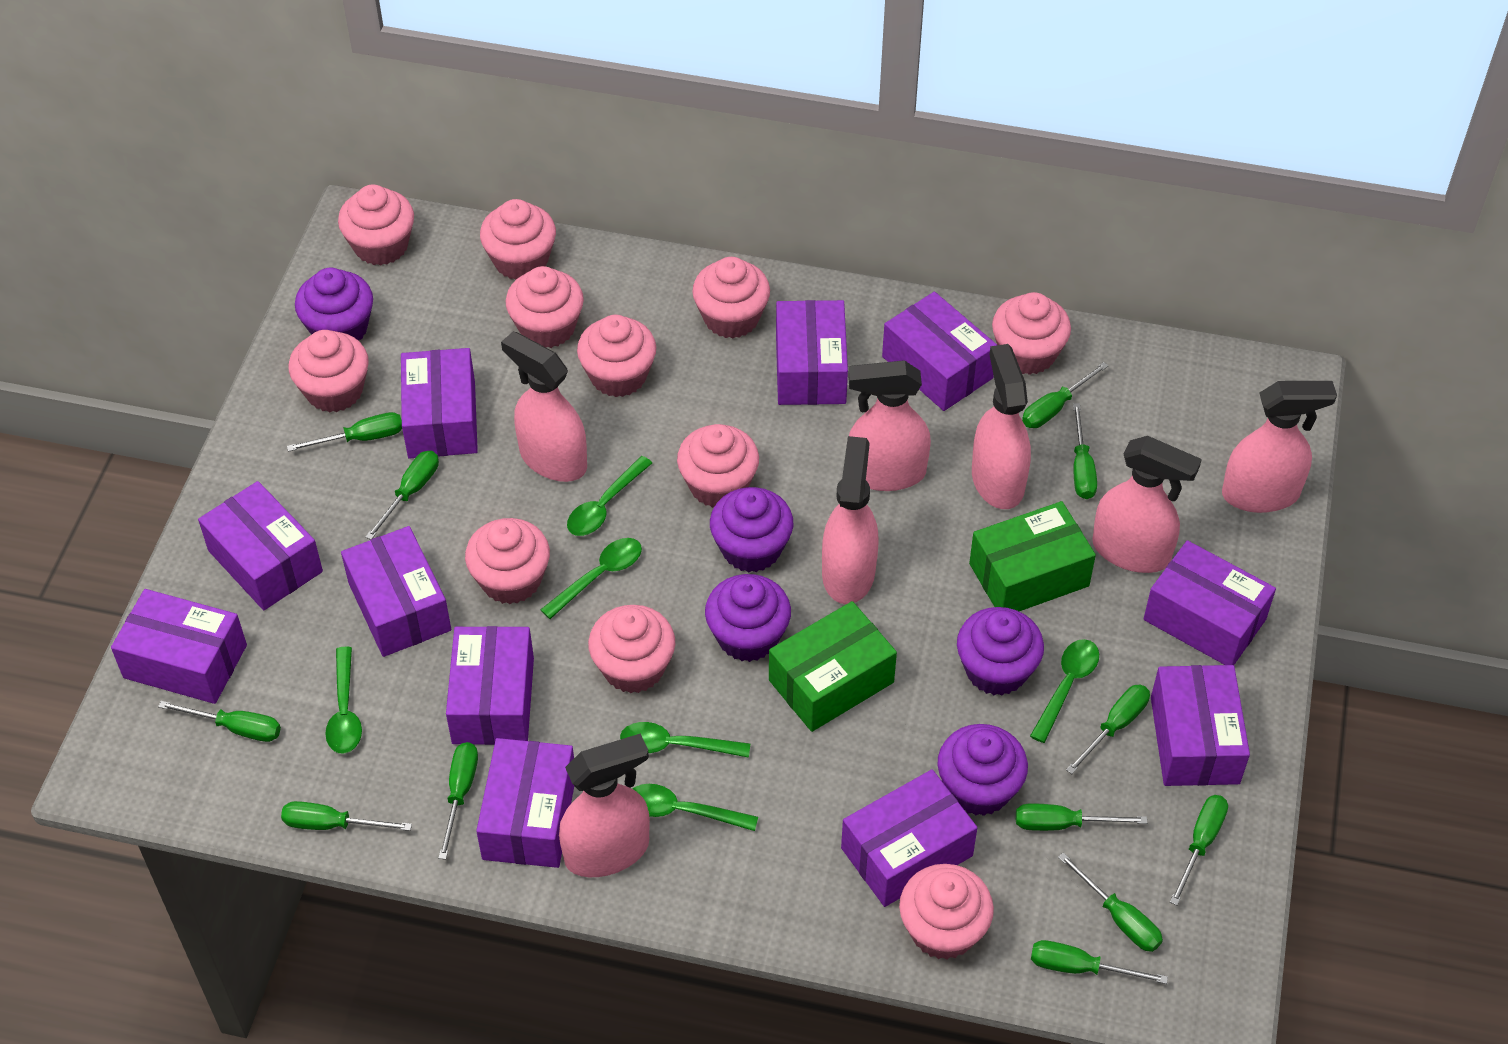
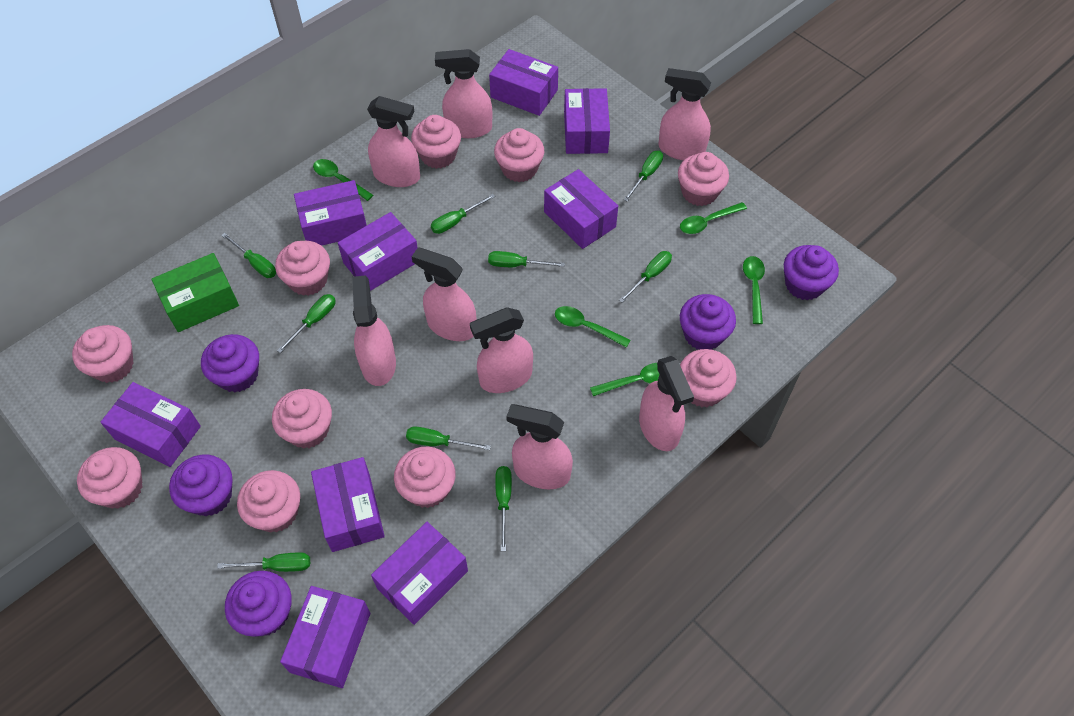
green box: [769,601,897,732] [969,501,1096,611] = 2 -> [151,253,239,332] = 1
green screwdriver: [158,701,281,742] [281,801,412,831] [287,412,402,452] [365,451,439,540] [438,742,478,860] [1016,803,1147,831] [1022,362,1109,428] [1031,940,1168,984] [1058,852,1163,952] [1066,685,1150,774] [1073,403,1097,499] [1170,795,1228,905] = 12 -> [217,552,310,572] [221,233,276,278] [277,294,336,353] [406,426,491,450] [431,194,495,234] [488,251,565,267] [495,466,512,551] [619,251,672,303] [624,151,663,202] = 9
green spoon: [325,646,362,754] [540,538,642,619] [567,456,652,536] [620,722,750,758] [633,784,758,831] [1030,639,1099,743] = 6 -> [313,159,373,201] [555,306,631,348] [590,363,660,396] [680,202,747,234] [743,256,765,324] = 5
pink cupcake: [288,330,369,413] [338,185,414,266] [465,518,550,604] [480,199,556,280] [506,266,584,348] [577,315,656,397] [588,605,675,693] [677,424,759,508] [692,257,770,339] [899,864,994,960] [992,292,1071,375] = 11 -> [72,325,134,383] [77,447,142,509] [237,470,300,532] [272,389,332,449] [275,241,330,296] [394,447,456,508] [411,115,461,169] [494,128,544,182] [678,152,729,206] [680,349,737,407] = 10
pink spray bottle: [501,331,587,482] [559,733,650,877] [822,436,879,604] [848,360,931,491] [972,344,1031,509] [1092,436,1202,573] [1222,381,1337,513] = 7 -> [352,275,396,386] [367,96,420,187] [412,247,476,341] [435,49,492,138] [470,307,533,393] [506,404,573,489] [639,356,694,451] [658,68,711,160] = 8
purple box: [111,589,247,704] [198,481,323,610] [341,526,451,657] [401,348,478,459] [446,626,534,745] [476,738,574,868] [776,300,848,405] [841,769,977,907] [882,292,997,411] [1144,540,1276,665] [1151,665,1250,786] = 11 -> [100,382,201,467] [280,586,370,688] [294,180,367,246] [311,457,385,552] [338,212,418,291] [371,522,468,625] [489,49,558,116] [544,169,618,249] [564,88,610,154] = 9

